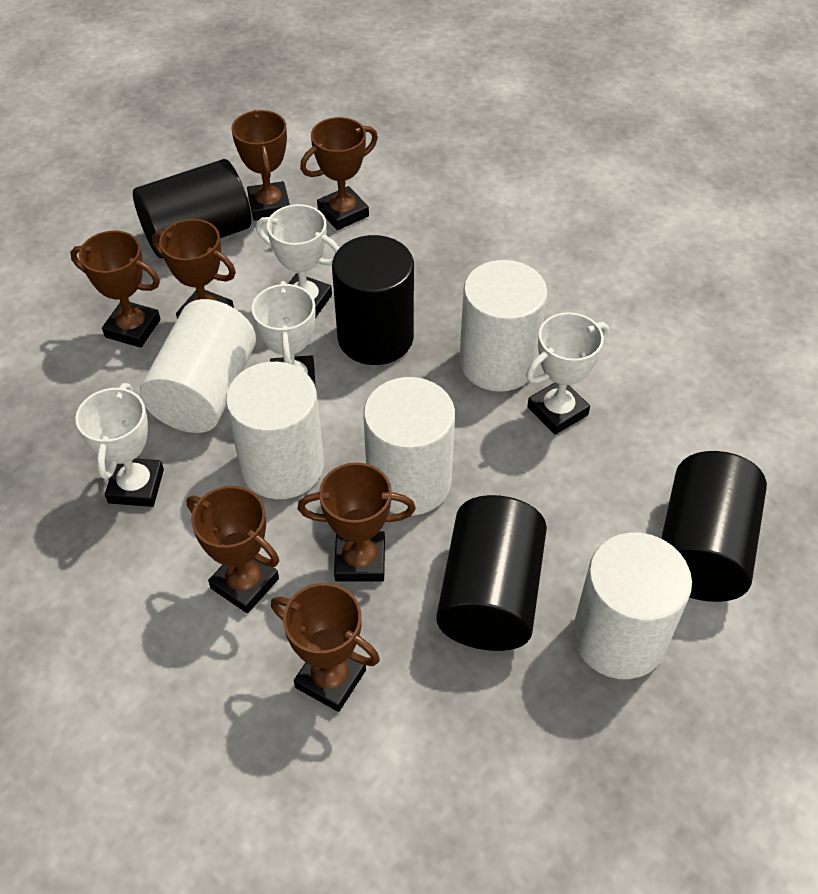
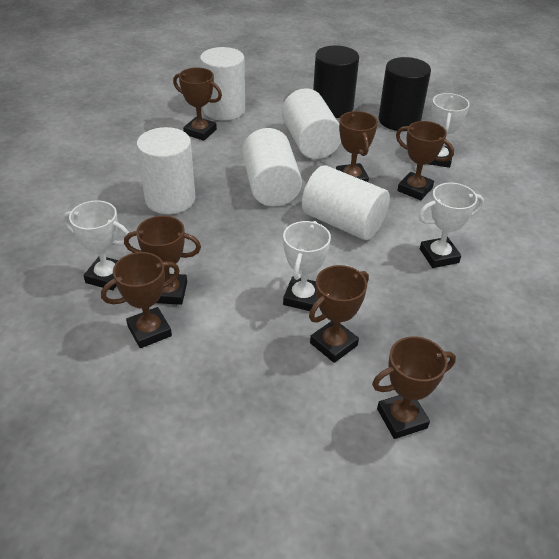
black cylinder: [133,159,251,258] [332,235,414,365] [436,495,547,651] [661,451,767,602] = 4 -> [313,45,359,118] [378,57,431,131] = 2

